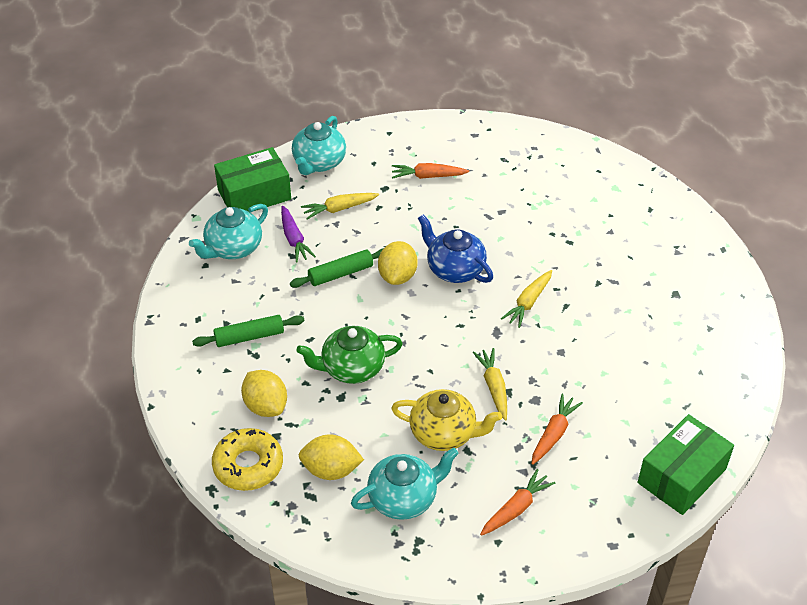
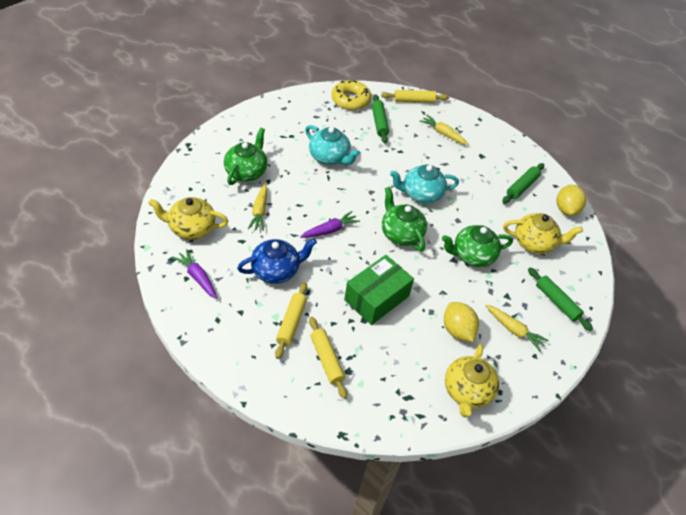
green box: [214,147,291,212] [638,414,734,515] = 2 -> [344,255,414,325] = 1
green rolling pin: [192,315,305,347] [290,248,384,288] = 2 -> [372,94,389,143] [502,163,544,203] [528,267,593,331] = 3
green teapot: [296,326,403,384] = 1 -> [224,128,267,185] [382,187,427,251] [442,225,513,267] = 3
orange carrot: [392,163,469,179] [480,469,556,536] [532,394,583,465] = 3 -> none = 0
purple carrot: [281,206,316,263] = 1 -> [172,249,217,299] [300,211,360,238] = 2
turquoise teapot: [189,204,268,259] [292,116,346,175] [351,448,459,520] = 3 -> [305,125,360,165] [390,165,459,204] = 2
yellow lemon: [241,370,287,417] [299,434,364,480] [378,241,418,285] = 3 -> [444,302,479,342] [556,185,586,216] = 2
yellow rolling pin: none = 0 -> [275,282,307,359] [309,317,347,399] [381,90,449,103] = 3
yellow teapot: [391,389,502,451] = 1 -> [148,197,229,240] [445,344,499,418] [503,213,583,254] = 3

